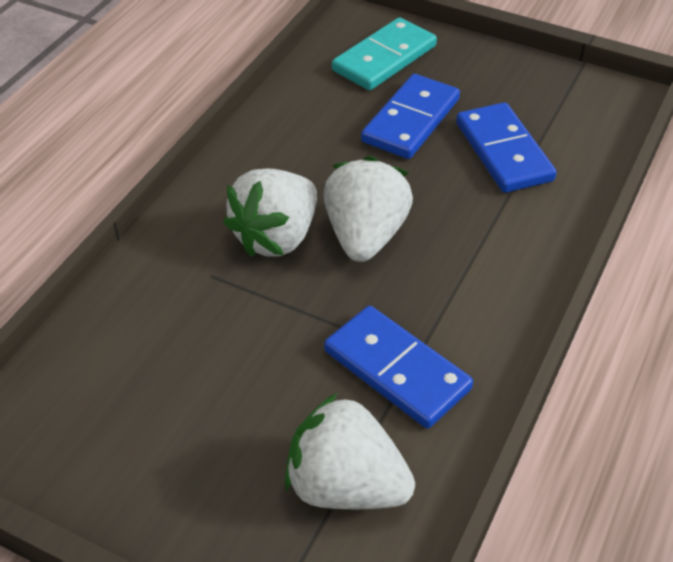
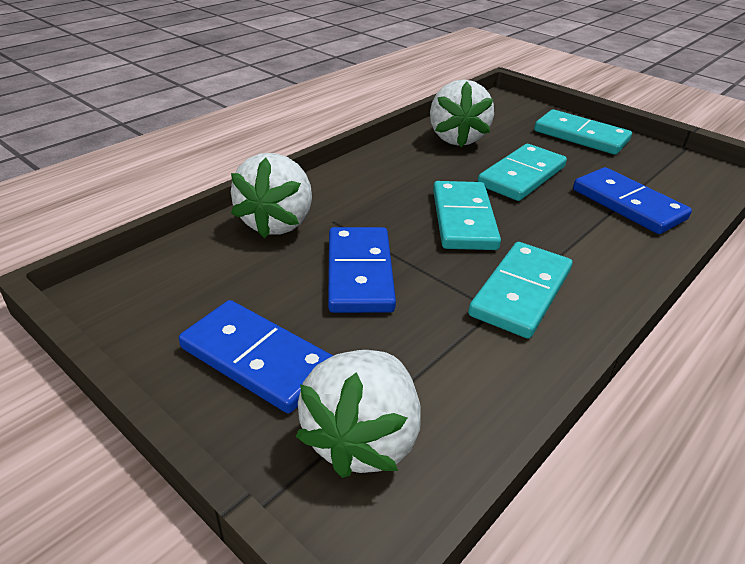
turquoise domino: [332,17,437,90] = 1 -> [433,181,501,250] [468,242,572,339] [477,144,567,201] [534,109,632,155] = 4

